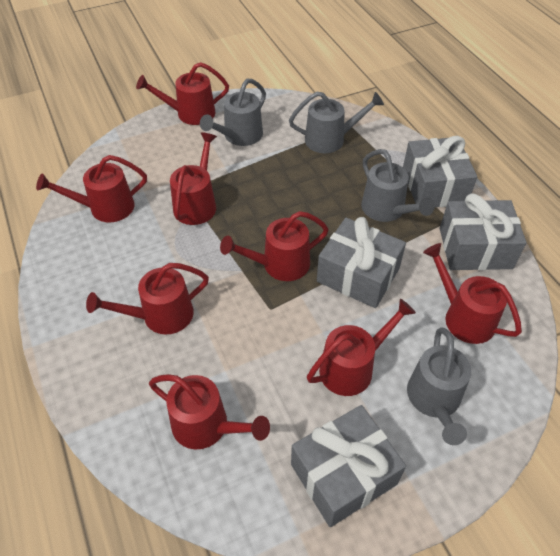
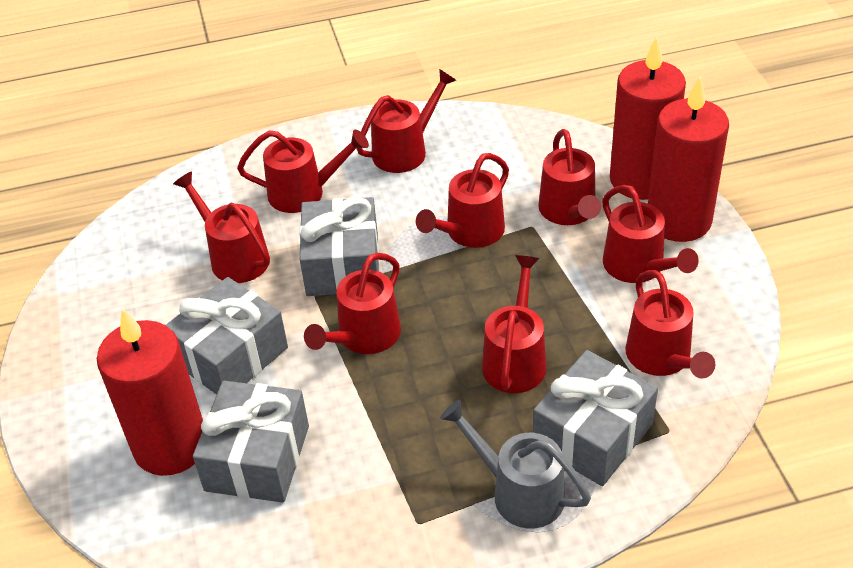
grey watering can: [200,79,266,146] [289,92,384,153] [361,149,435,222] [407,327,471,445] = 4 -> [440,400,591,528] = 1
red candle: none = 0 -> [97,308,203,476] [610,36,686,200] [648,76,729,242] = 3
red watering can: [36,155,147,222] [86,263,209,335] [136,62,229,125] [149,374,270,449] [170,132,217,225] [220,211,329,281] [307,299,416,396] [423,243,522,344] = 8 -> [173,171,270,283] [237,130,369,213] [304,253,401,354] [356,69,456,173] [416,153,509,248] [482,255,546,393] [538,129,601,225] [602,185,699,283] [625,270,715,379] = 9

